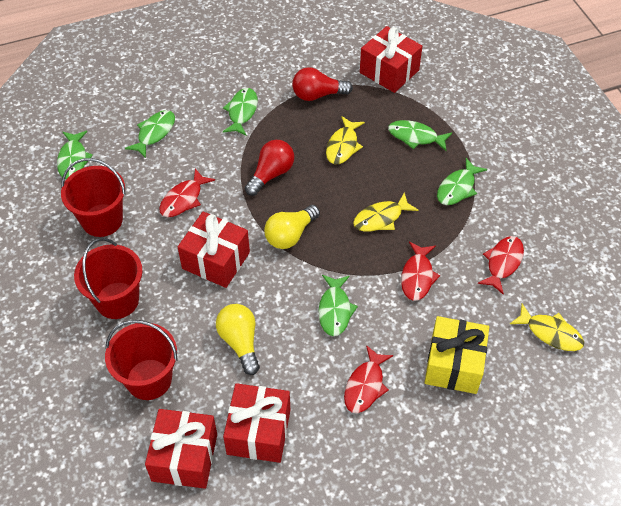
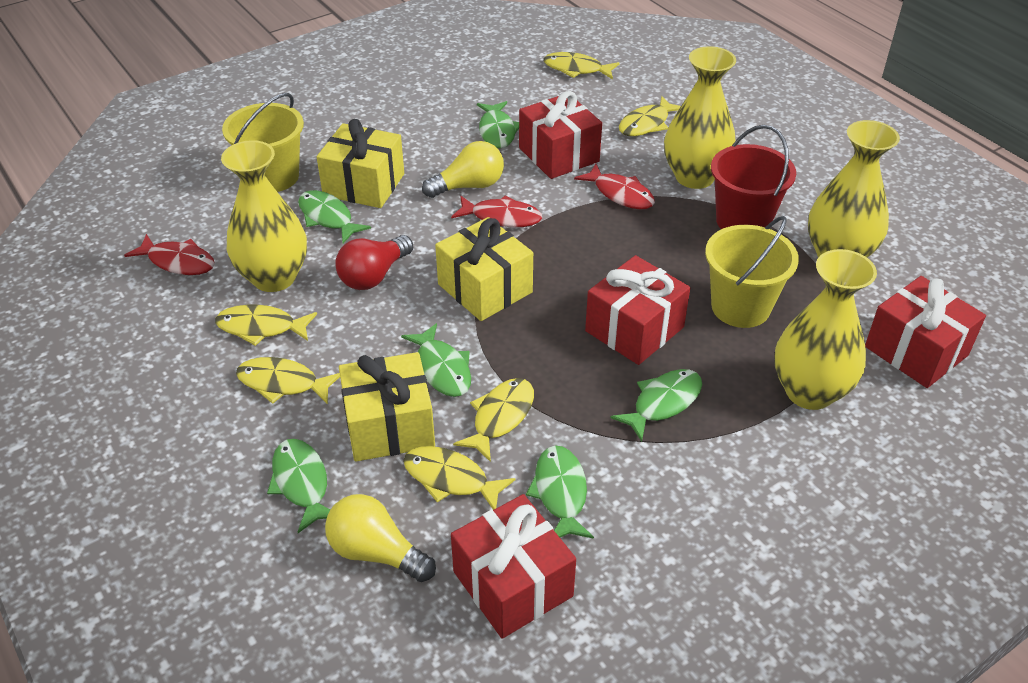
red bucket: [61,158,126,237] [74,238,143,319] [105,320,178,400] = 3 -> [711,125,796,229] = 1
red fish: [159,168,215,217] [344,345,393,413] [401,241,440,301] [478,236,524,295] = 4 -> [124,234,215,275] [451,195,542,227] [574,164,655,209] = 3
red light bulb: [245,140,294,196] [292,67,353,101] = 2 -> [335,235,413,290] = 1
yellow bucket: none = 0 -> [222,93,304,192] [705,216,799,328] = 2
yellow fish: [326,116,365,165] [353,192,419,232] [510,303,584,351] = 3 -> [215,305,317,346] [236,357,340,404] [403,446,515,510] [453,378,534,462] [543,52,619,79] [619,96,681,136] = 6
yellow gift: [425,316,489,394] = 1 -> [317,119,404,208] [339,352,435,462] [435,217,533,321] = 3
yellow vase: none = 0 -> [221,140,307,292] [664,46,736,189] [774,249,877,410] [808,120,900,258] = 4

